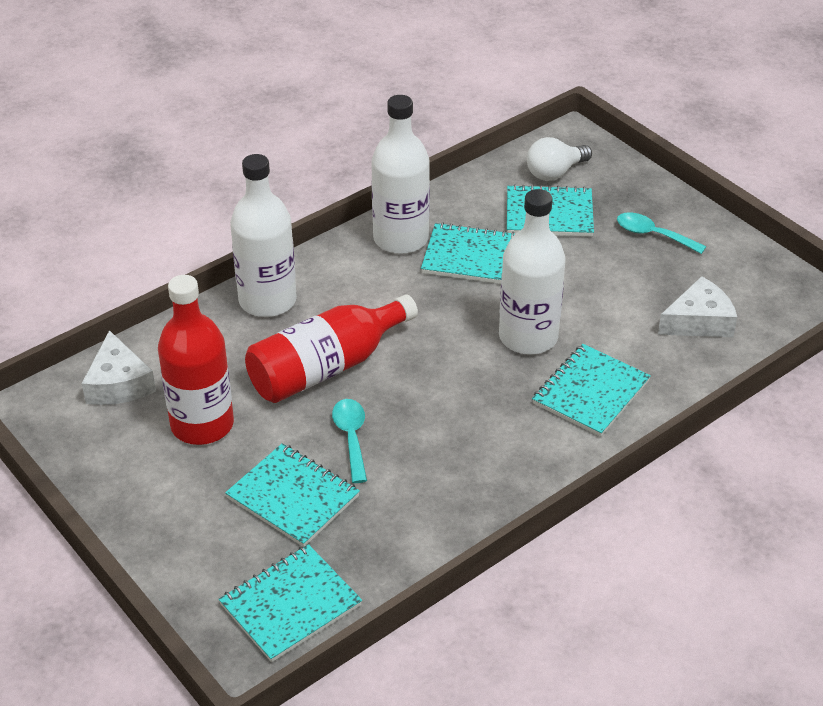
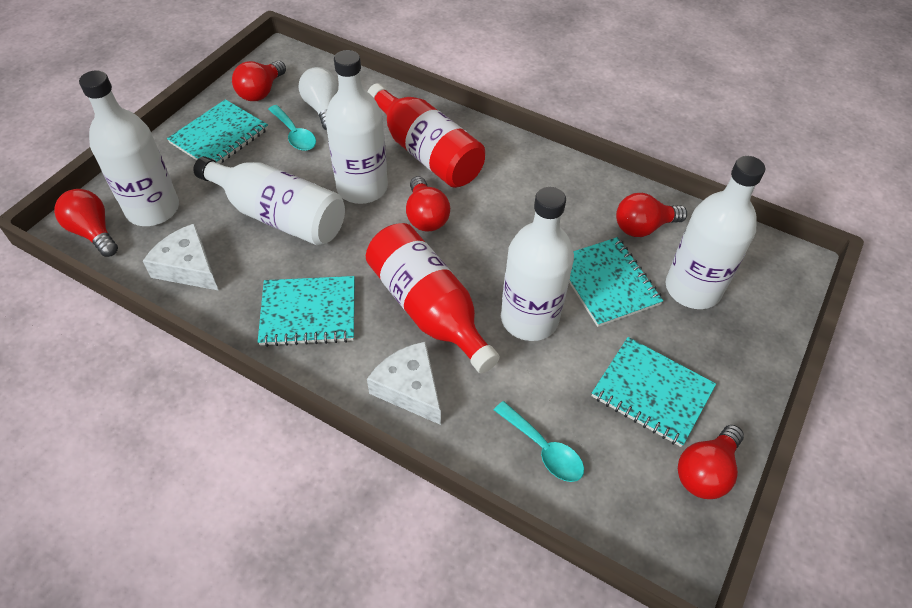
red light bulb: none = 0 -> [54,189,118,257] [232,60,286,101] [406,176,450,232] [616,193,687,237] [678,425,744,499] = 5
turquoise notebook: [219,544,362,662] [225,443,360,547] [421,222,515,284] [507,184,594,237] [532,344,651,437] = 5 -> [167,99,268,164] [258,276,355,347] [569,237,663,327] [592,337,716,447] = 4
white bottle: [230,154,297,317] [371,95,430,254] [499,189,566,355] = 3 -> [79,70,179,226] [193,156,345,246] [325,50,388,204] [501,187,574,341] [666,156,765,309] = 5

